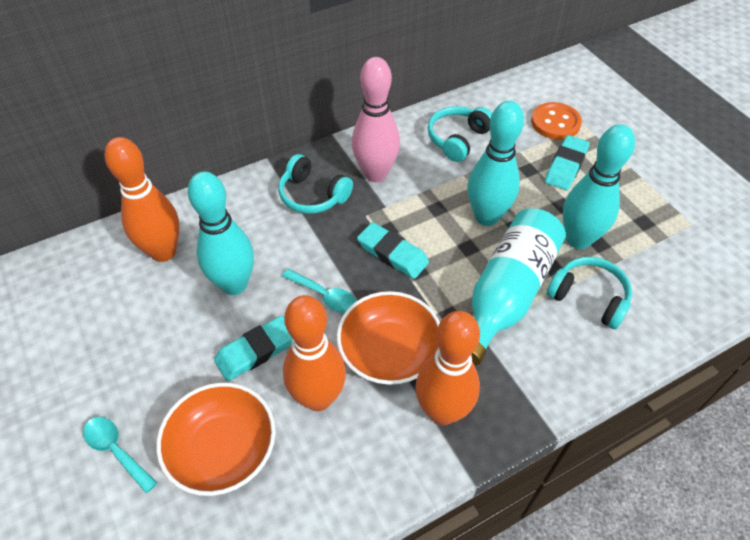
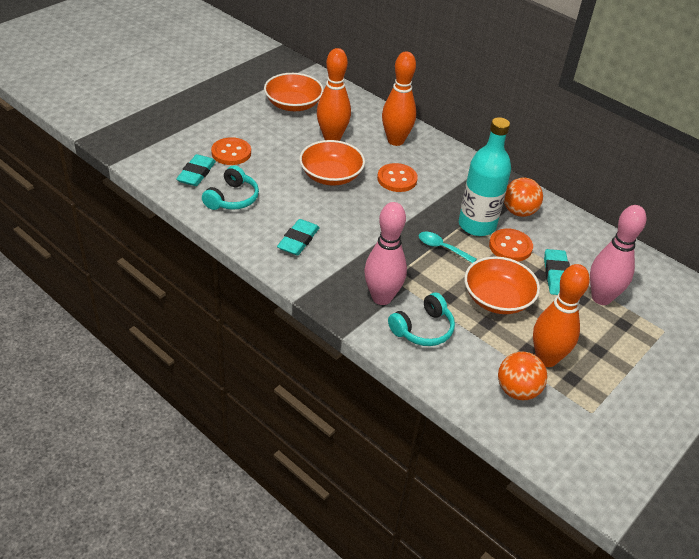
orange ball: none = 0 -> [498,352,548,400] [504,178,543,217] = 2
orange bowl: [156,383,276,496] [337,291,440,385] = 2 -> [264,73,324,111] [299,140,365,186] [464,256,540,314] = 3
orange button: [531,102,582,140] = 1 -> [211,137,251,165] [377,163,418,192] [489,229,533,262] = 3
pink bowling pin: [352,57,400,182] = 1 -> [364,202,407,305] [590,205,646,305] = 2
turquoise bowling pin: [188,172,254,295] [467,101,524,226] [563,124,635,249] = 3 -> none = 0
turquoise headphones: [278,154,353,214] [428,106,492,162] [547,257,632,329] = 3 -> [202,165,259,210] [388,293,455,346] = 2
turquoise spoon: [83,417,157,493] [282,269,356,313] = 2 -> [419,232,477,263] = 1

